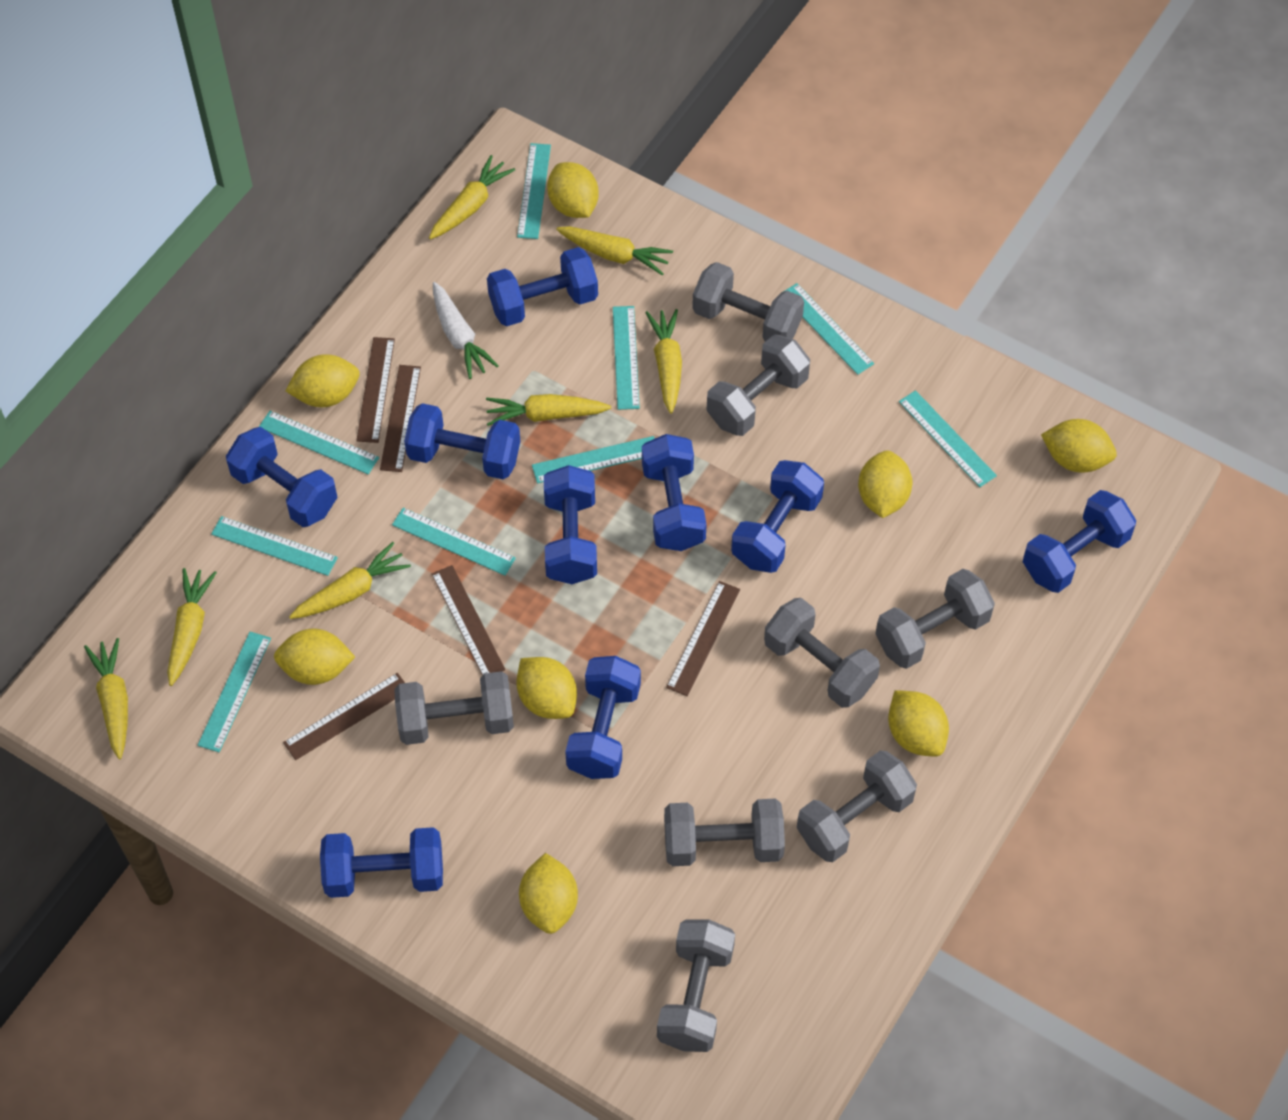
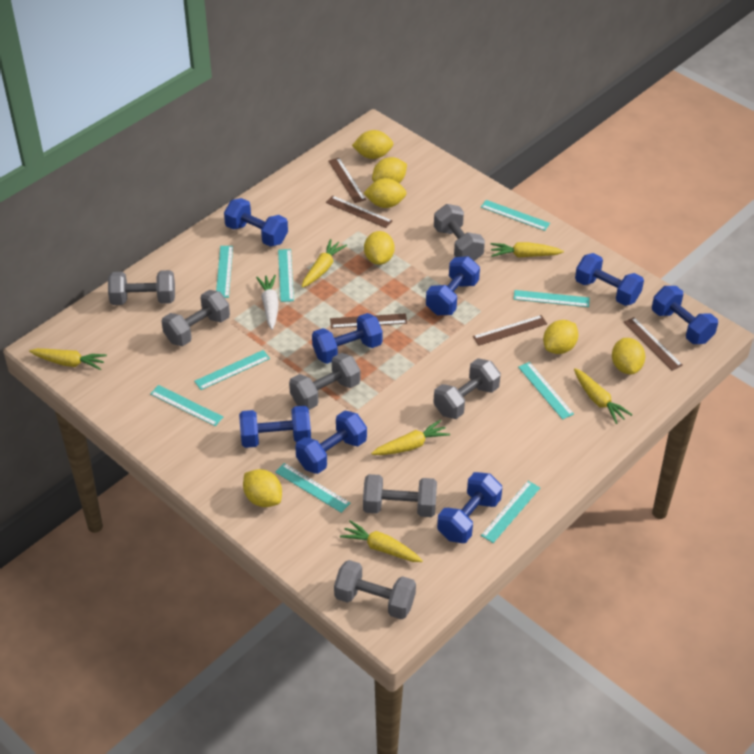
blue dumbbell: [226,427,337,527] [320,827,443,898] [404,403,520,480] [487,247,598,326] [544,465,597,584] [565,656,641,779] [642,434,707,551] [731,460,824,573] [1023,490,1136,593] = 9 -> [224,198,288,247] [239,406,311,448] [295,411,367,474] [312,313,383,364] [426,256,480,315] [437,472,502,543] [575,253,644,306] [652,286,718,344] = 8
grey dumbbell: [394,671,514,745] [657,919,735,1052] [664,799,785,866] [692,262,804,342] [707,335,810,436] [764,598,880,708] [797,750,917,862] [875,569,995,669] = 8 -> [108,270,175,305] [161,290,230,346] [289,353,360,410] [334,560,416,620] [363,474,437,517] [433,358,501,419] [434,204,485,261] = 7
yellow carrot: [84,638,128,759] [167,568,217,686] [289,542,411,619] [429,155,515,239] [486,394,611,426] [556,226,673,275] [645,309,682,414] = 7 -> [29,348,107,370] [302,239,347,288] [340,520,423,562] [371,420,450,455] [491,242,564,258] [574,368,633,424] = 6
yellow lemon: [274,629,355,685] [286,354,360,407] [516,657,577,719] [519,853,578,934] [547,162,599,218] [858,450,912,518] [888,690,949,757] [1041,419,1117,473] = 8 -> [243,469,282,507] [352,130,393,159] [364,178,407,208] [364,231,395,265] [372,157,407,183] [543,320,578,354] [612,338,645,374] = 7

